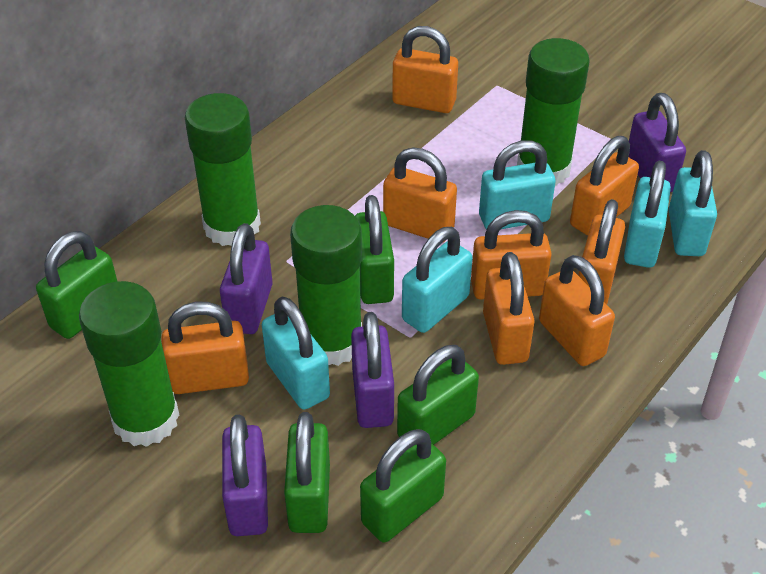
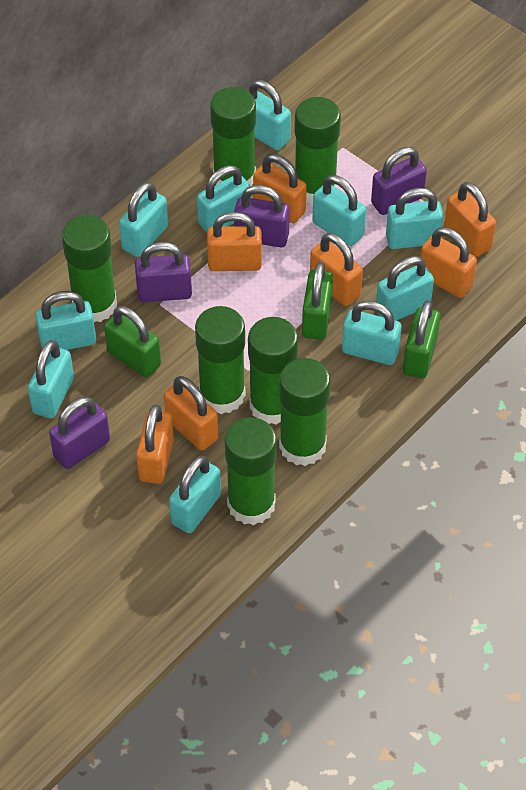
green glue stick: [79,281,179,447] [185,93,261,246] [290,205,362,366] [517,38,590,186] = 4 -> [62,215,117,322] [195,306,245,414] [210,87,256,186] [225,417,277,525] [248,317,298,425] [279,358,330,466] [294,97,341,204] = 7
green padlock: [36,231,117,339] [284,412,330,533] [355,195,394,304] [360,429,446,543] [397,345,479,445] = 5 -> [104,306,161,377] [302,262,333,340] [403,300,440,378] = 3
orange padlock: [161,302,249,394] [383,148,457,242] [392,26,458,113] [471,210,552,300] [483,252,535,365] [539,255,615,366] [570,136,639,236] [578,199,625,304] = 8 -> [136,405,174,484] [164,376,218,450] [207,212,262,271] [253,154,307,223] [310,233,363,306] [421,227,477,298] [444,182,496,257] = 7
turquoise padlock: [262,297,330,410] [402,227,472,333] [479,140,556,229] [624,161,671,268] [669,150,717,256] = 5 -> [28,340,74,418] [35,291,96,350] [119,182,168,257] [169,456,221,533] [197,165,251,233] [249,80,291,150] [312,175,366,246] [342,301,402,365] [376,256,434,321] [386,188,444,249] = 10

